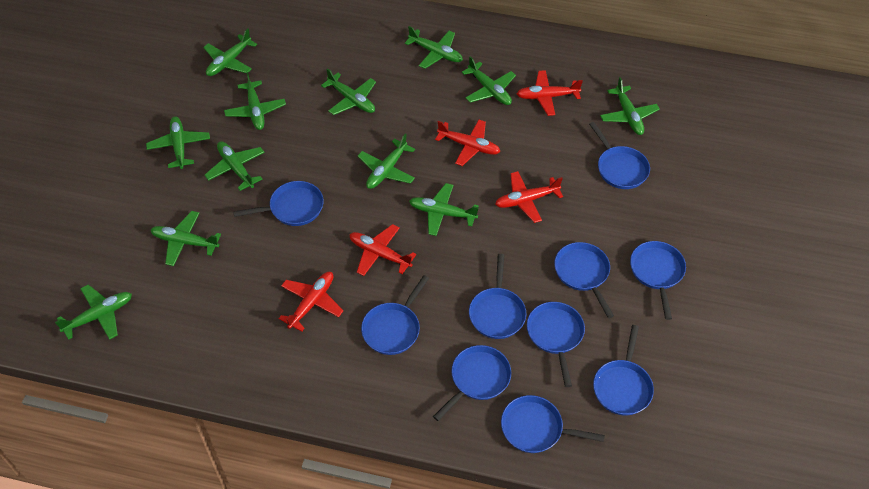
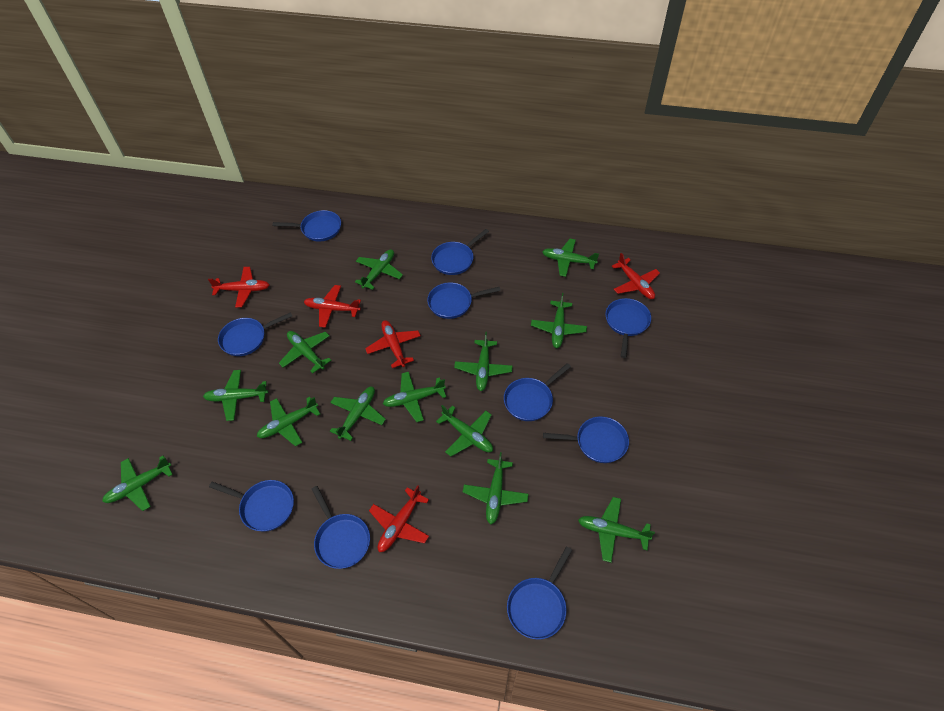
green plane: [55,285,132,340] [146,116,210,169] [151,211,221,266] [203,29,257,76] [204,141,265,191] [224,72,286,130] [321,68,376,115] [358,133,415,189] [405,26,463,69] [409,183,479,236] [462,56,516,105] [600,77,660,135] = 12 -> [102,456,173,511] [203,370,268,421] [257,397,320,447] [279,331,332,374] [330,387,386,441] [355,249,403,290] [383,372,446,422] [436,405,493,457] [454,332,512,391] [463,452,529,524] [531,293,587,348] [542,239,599,277] [578,497,655,562] = 13

